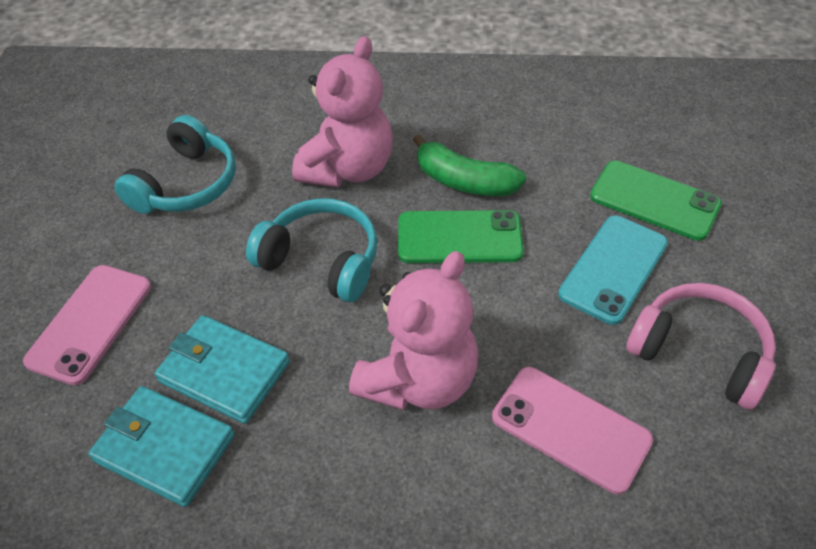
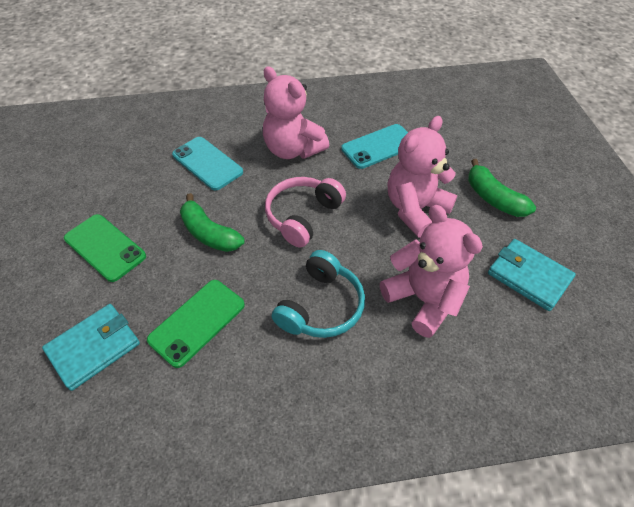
green banana: [413,134,526,196] = 1 -> [180,193,245,252] [468,159,536,217] = 2
pink phone: [23,265,151,385] [492,367,653,494] = 2 -> none = 0
pink teddy bear: [292,36,393,187] [349,251,478,410] = 2 -> [263,66,329,159] [380,205,483,338] [388,116,457,238] = 3
turquoise headphones: [115,115,236,214] [246,198,378,302] = 2 -> [272,250,365,338] = 1
turquoise phone: [558,215,668,325] = 1 -> [172,137,243,191] [341,124,408,169] = 2

